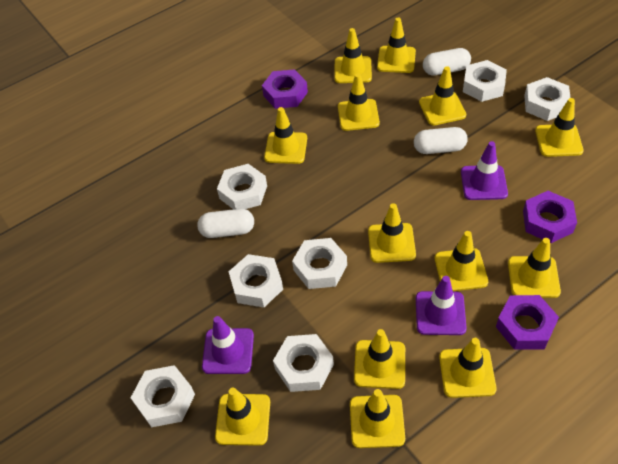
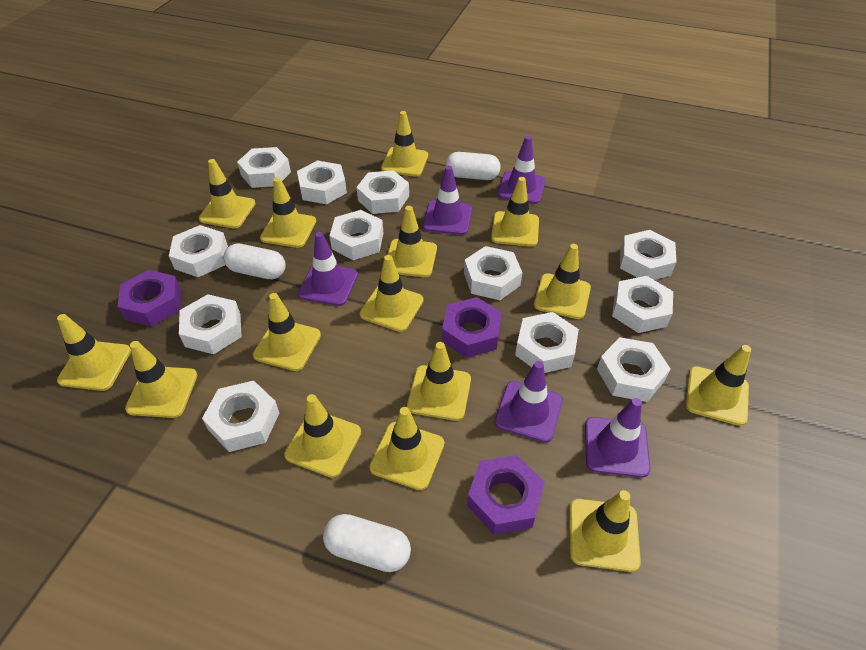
purple traffic cone: [202,316,254,374] [416,276,467,335] [461,141,508,200] = 3 -> [298,232,358,306] [423,166,472,235] [495,361,563,443] [497,136,546,204] [585,398,650,478] = 5
white nut: [131,365,195,427] [217,164,267,209] [229,254,283,308] [273,334,334,392] [292,238,347,289] [463,60,507,102] [524,77,571,121] = 7 -> [169,225,228,277] [179,294,242,354] [202,381,279,452] [237,147,291,188] [297,160,347,204] [330,210,384,260] [356,170,409,214] [464,246,522,300] [515,312,579,373] [597,337,671,402] [612,276,673,333] [620,230,677,280] = 12
yellow traffic cone: [215,388,270,446] [264,107,307,164] [335,28,372,83] [338,73,380,131] [350,389,405,448] [354,329,405,389] [368,203,416,263] [377,18,416,73] [419,66,466,125] [435,231,488,291] [439,338,496,398] [508,238,561,298] [535,98,584,157] = 13 -> [57,314,131,391] [125,341,197,418] [199,159,256,228] [253,293,321,371] [260,177,316,248] [284,394,361,478] [360,255,424,332] [369,407,444,490] [381,111,428,177] [387,206,437,277] [407,342,471,421] [491,177,539,247] [534,244,591,319] [570,490,641,572] [686,345,751,426] = 15

